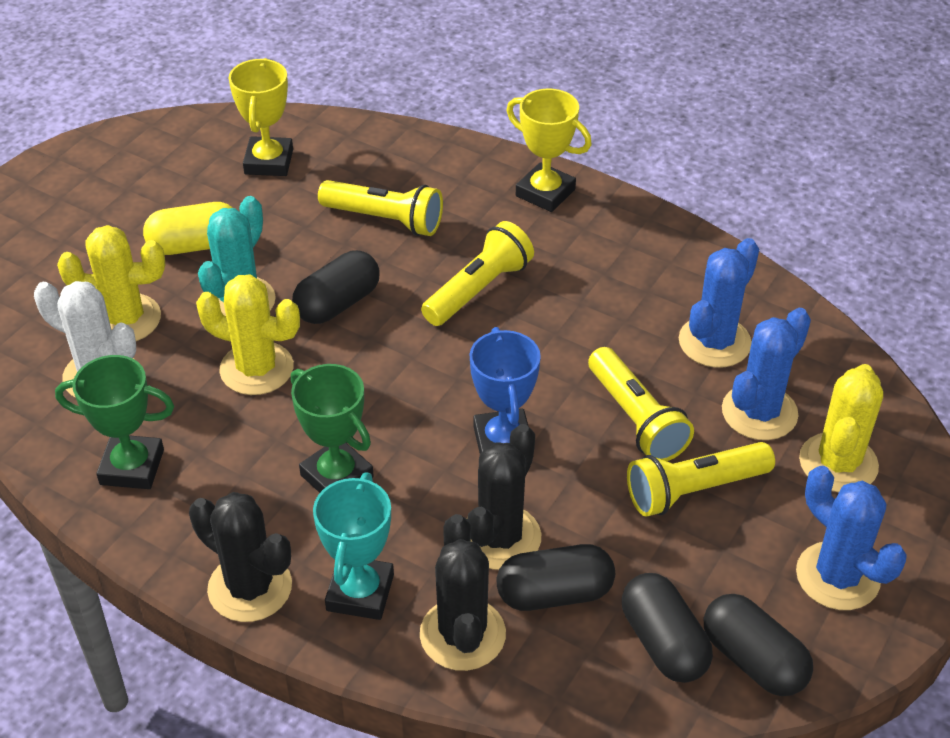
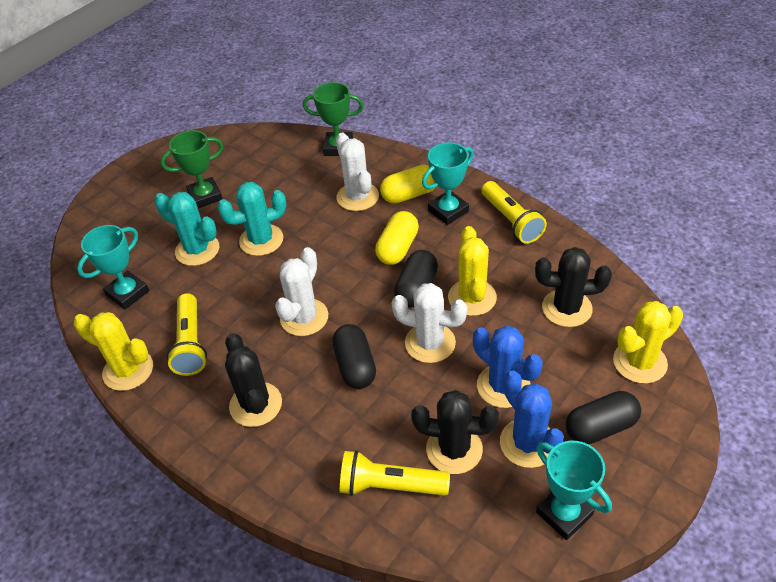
black capsule: [292,250,380,324] [496,544,615,611] [622,573,713,683] [704,594,813,696] = 4 -> [332,324,376,389] [394,250,438,308] [566,391,641,444] = 3
blue cactus: [679,238,759,368] [722,308,811,440] [796,466,907,610] = 3 -> [473,325,543,408] [500,371,564,468] = 2
blue trophy: [470,327,541,453] = 1 -> none = 0
turquoise cactus: [198,196,276,316] = 1 -> [155,192,219,266] [217,182,286,256] = 2
turquoise trophy: [313,473,394,620] = 1 -> [77,225,149,309] [422,143,474,225] [536,441,612,540] = 3
white cactus: [34,281,136,398] = 1 -> [275,247,328,336] [336,133,379,211] [392,283,467,363] = 3
yellow capsule: [143,202,233,255] = 1 -> [375,211,419,265] [380,165,435,204] = 2
yellow flashlight: [318,180,443,236] [421,221,534,326] [588,347,694,461] [627,442,775,517] = 4 -> [167,293,207,376] [340,450,450,496] [481,181,547,244] = 3
yellow trophy: [229,58,293,176] [506,88,592,212] = 2 -> none = 0

